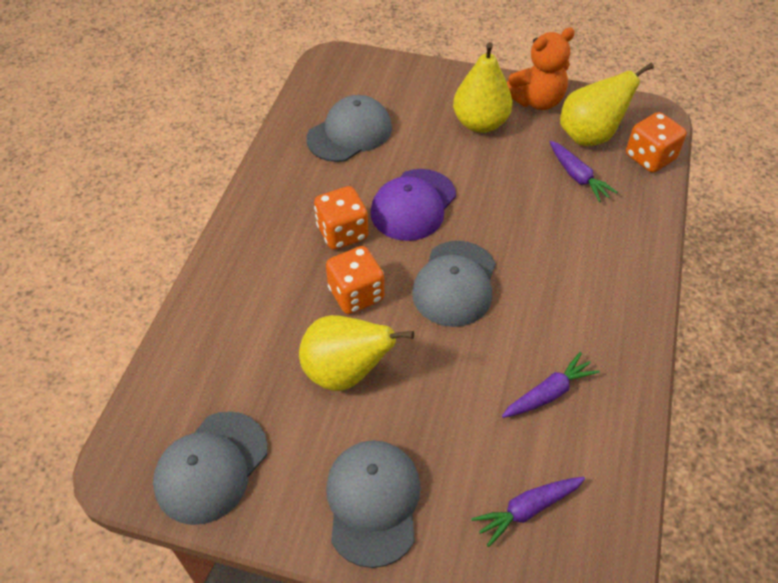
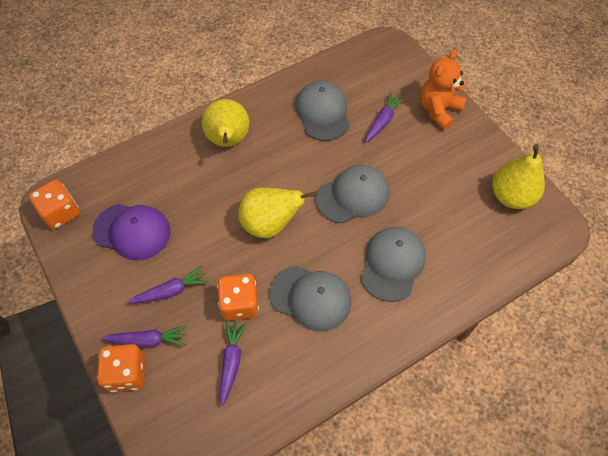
purple carrot: [471,477,585,547] [502,352,600,418] [550,141,618,202] = 3 -> [102,325,187,347] [128,266,209,304] [220,320,246,406] [366,92,406,142] = 4

